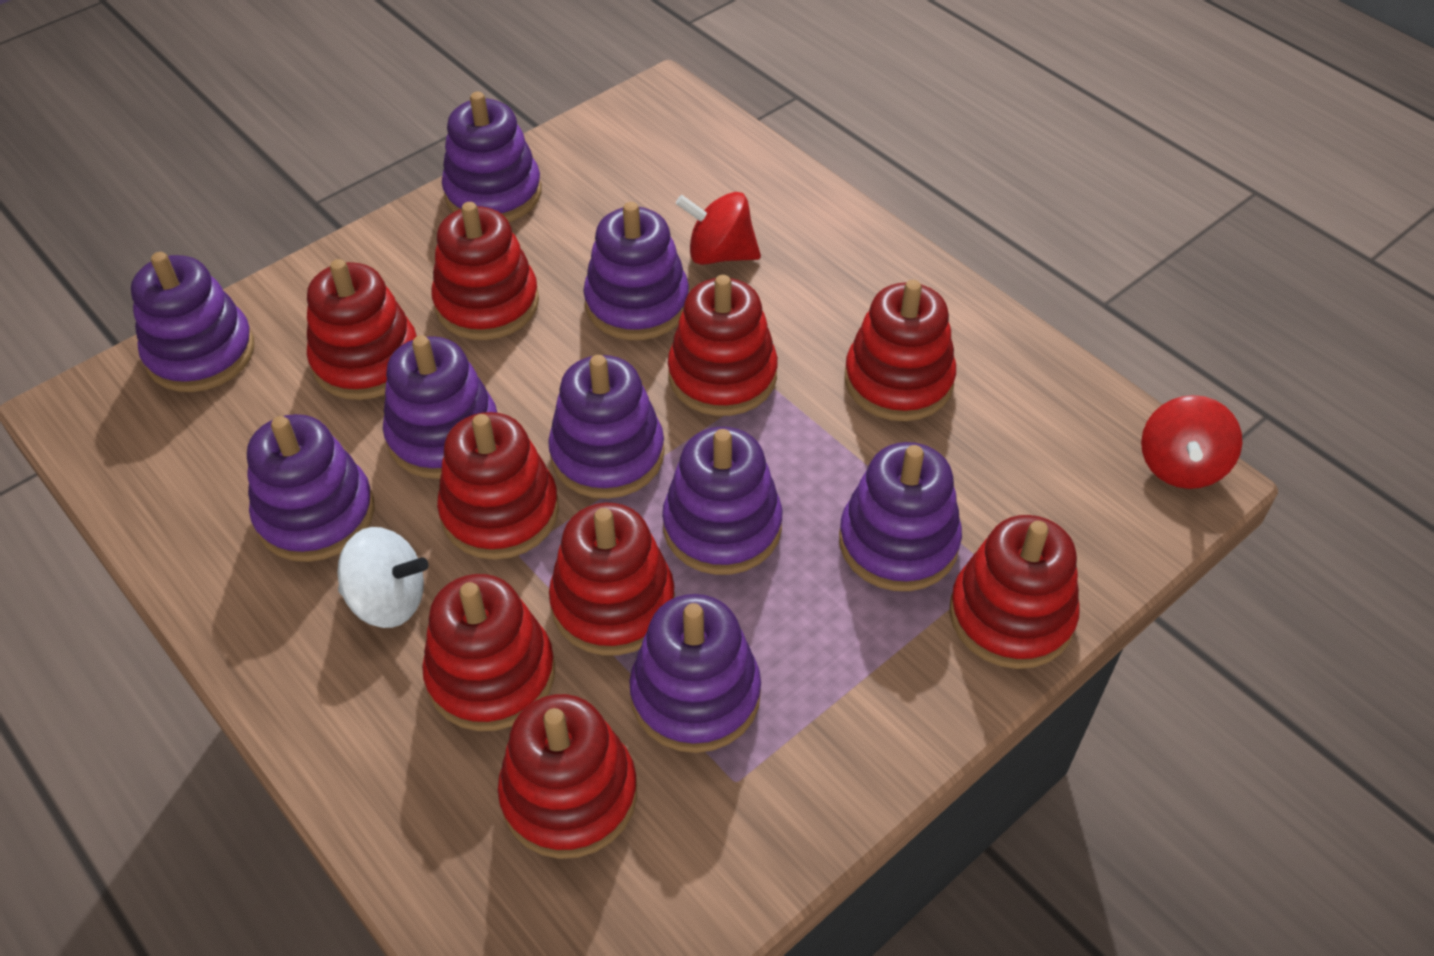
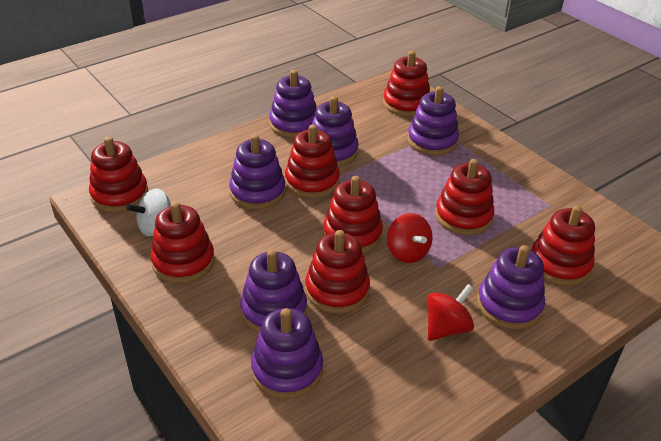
purple stacking toy: [131,252,254,392] [247,414,375,562] [383,335,497,479] [442,92,542,222] [548,355,665,499] [584,202,689,340] [629,594,761,753] [662,427,782,575] [839,442,962,591] = 9 -> [229,134,286,209] [240,250,307,333] [251,308,323,399] [269,70,316,138] [312,96,359,166] [407,86,459,156] [477,245,545,330] = 7
red stacking toy: [307,259,417,400] [422,574,555,731] [431,202,539,340] [437,412,559,560] [498,694,637,859] [549,503,675,655] [668,275,778,416] [844,280,956,421] [949,515,1080,669] = 9 -> [89,137,148,212] [150,202,215,283] [285,125,340,198] [305,230,370,314] [323,176,383,253] [383,51,430,116] [435,159,494,235] [531,205,595,286] = 8

